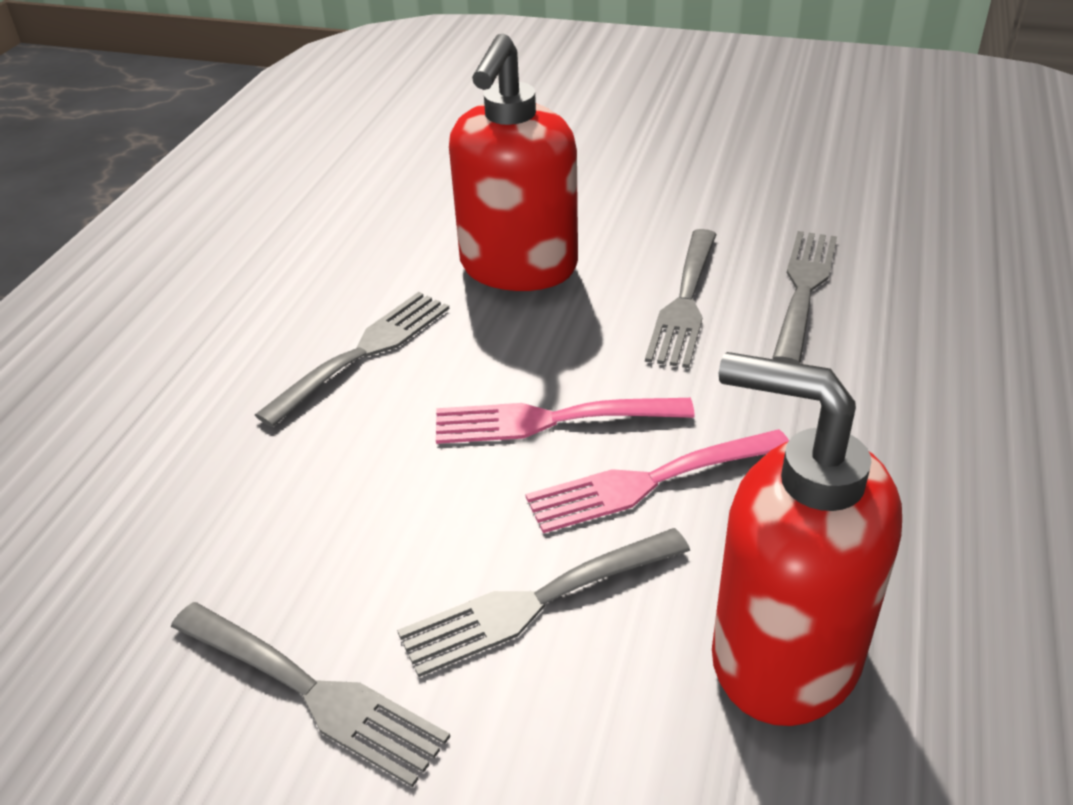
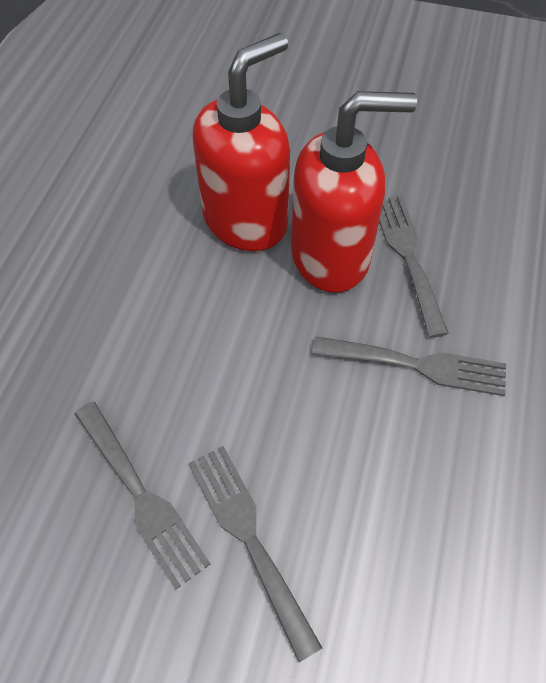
grey fork: [171,602,450,788] [255,292,450,427] [397,528,690,677] [645,229,717,368] [772,231,837,364] = 5 -> [75,402,210,590] [189,446,322,662] [312,336,506,396] [379,195,449,338] = 4
pink fork: [436,398,695,444] [525,429,789,533] = 2 -> none = 0

